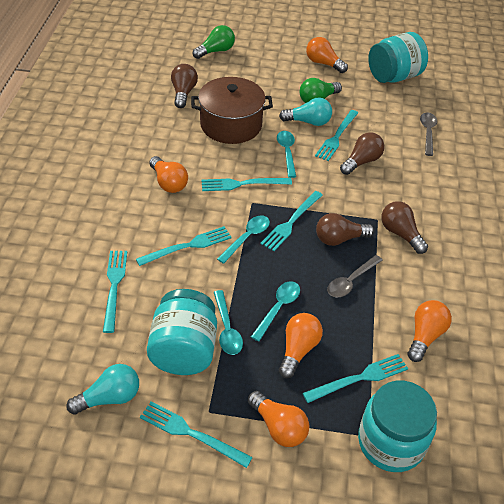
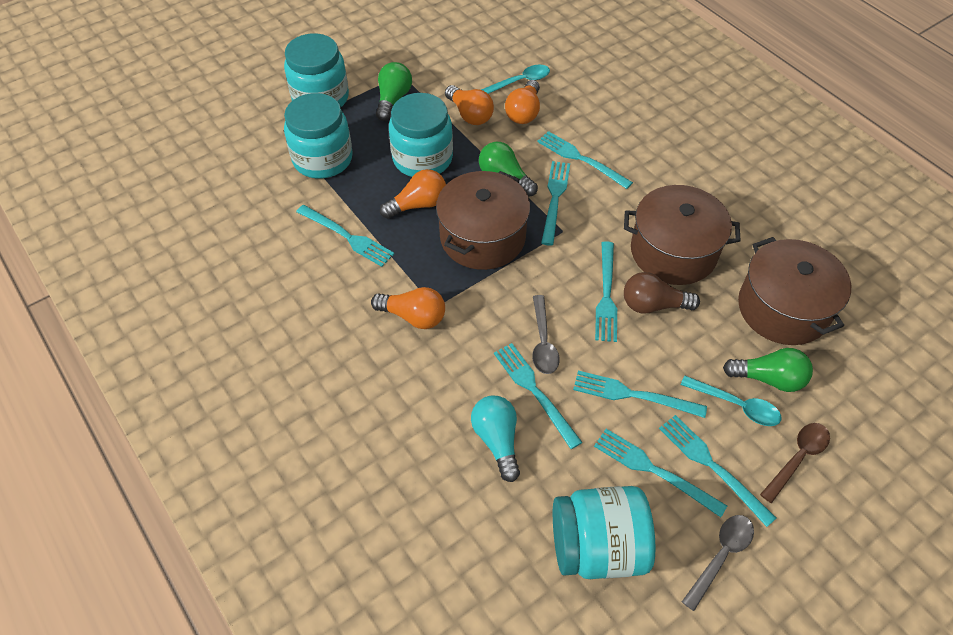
brown light bulb: [171,64,198,108] [316,213,374,246] [340,132,385,175] [381,201,428,254] = 4 -> [624,272,700,314] = 1
brown pot: [191,77,273,144] = 1 -> [436,171,530,270] [624,185,741,285] [738,237,851,345] = 3
brown spoon: none = 0 -> [760,423,830,503] = 1
green light bulb: [193,25,235,59] [300,78,342,103] = 2 -> [376,62,412,121] [479,142,538,197] [723,348,813,392] = 3
orange light bulb: [149,156,188,193] [248,391,309,447] [279,313,323,378] [306,37,348,73] [408,300,452,362] = 5 -> [371,287,445,329] [380,169,446,219] [445,85,494,125] [505,80,540,124] = 4
turquoise fork: [103,251,127,333] [136,226,232,266] [140,402,253,468] [201,178,292,191] [261,191,323,251] [303,354,408,403] [315,110,358,161] = 7 -> [296,205,394,267] [494,343,582,449] [537,131,633,189] [541,161,570,246] [573,371,707,418] [594,429,727,517] [595,241,617,342] [659,415,776,527] = 8
turquoise jar: [147,289,217,375] [358,381,437,472] [368,32,428,83] = 3 -> [284,33,349,107] [284,93,353,179] [389,93,453,177] [553,486,655,579] = 4
turquoise light bulb: [67,364,139,415] [279,98,332,126] = 2 -> [471,396,520,482] = 1
turquoise spoon: [214,290,243,355] [217,215,270,264] [251,281,300,342] [277,131,296,178] = 4 -> [481,64,550,94] [681,376,782,426] = 2

